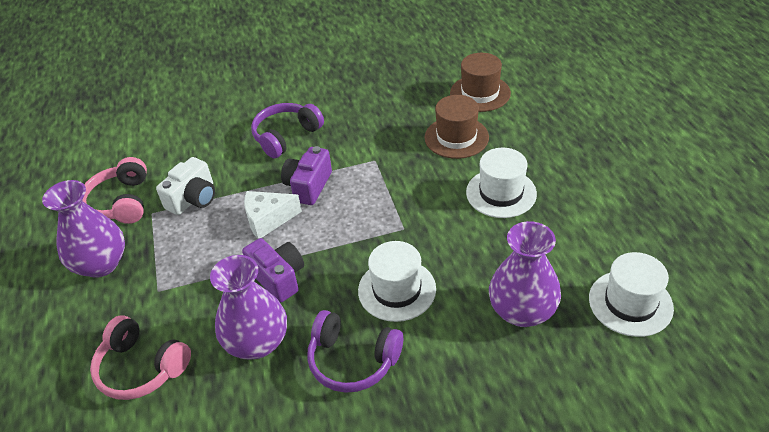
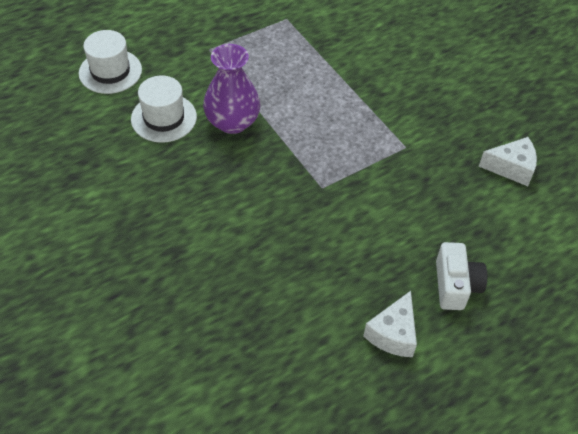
brown hat: [425,95,489,159] [450,53,511,112] = 2 -> none = 0
pink headphones: [82,157,147,224] [90,315,191,400] = 2 -> none = 0
purple camera: [242,238,304,303] [281,146,332,205] = 2 -> none = 0
purple headphones: [251,103,324,158] [307,310,403,393] = 2 -> none = 0
purple vase: [42,180,125,278] [210,255,287,360] [489,221,561,327] = 3 -> [203,44,260,134] = 1
white cheese: [244,191,302,239] = 1 -> [363,291,417,357] [478,137,537,186] = 2
white hat: [358,241,436,322] [466,148,537,218] [589,252,674,337] = 3 -> [79,30,142,94] [131,75,197,143] = 2

